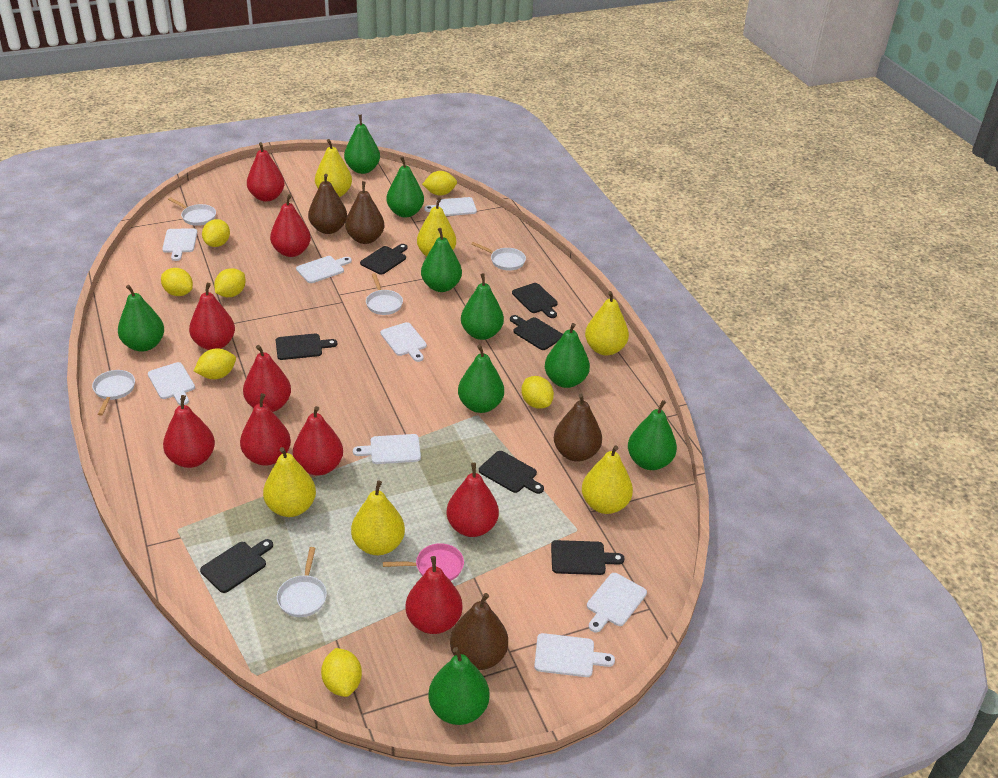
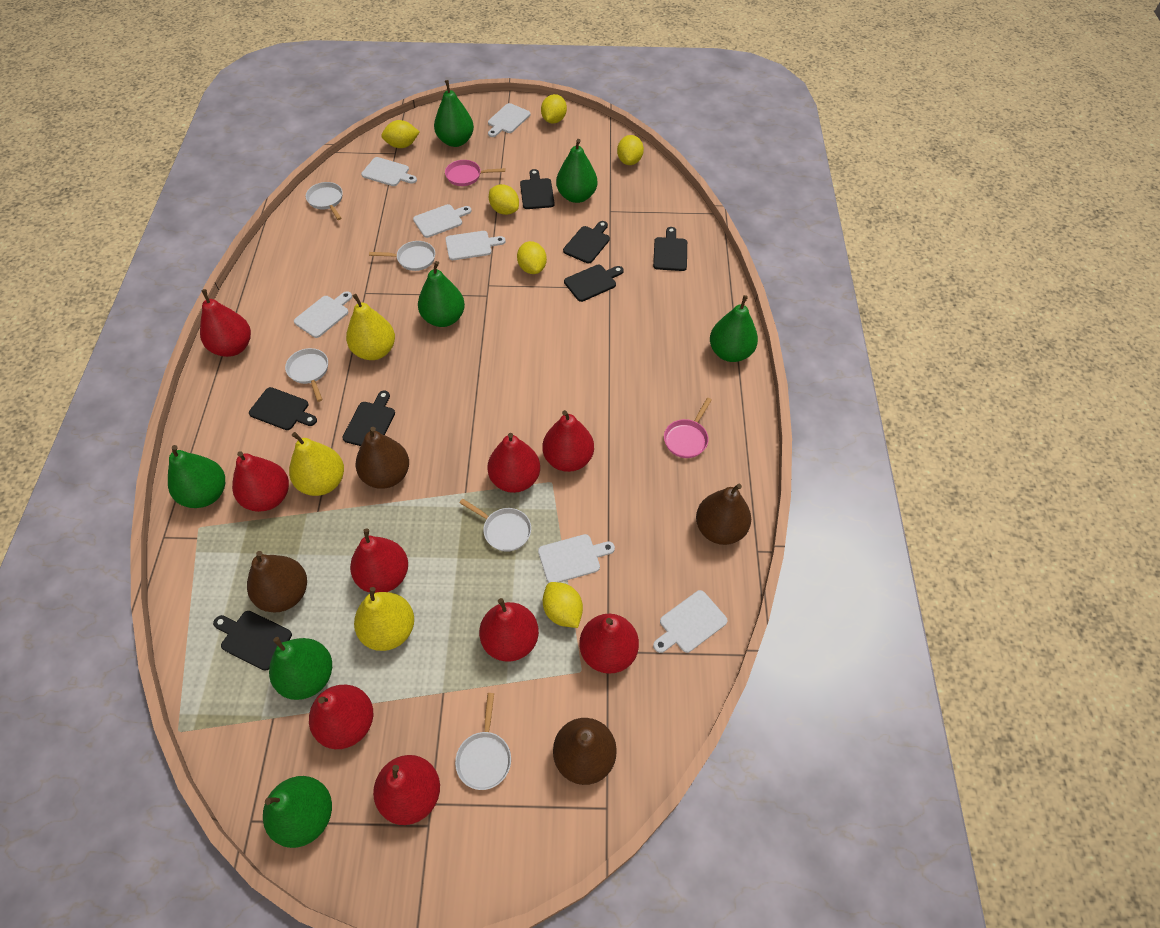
green pear: [118,285,164,352] [344,115,380,174] [387,157,424,218] [421,228,462,292] [428,647,490,725] [458,345,504,413] [461,273,504,340] [545,323,590,388] [628,400,677,470] = 9 -> [168,445,225,508] [263,776,332,848] [269,637,332,700] [418,261,465,327] [434,80,474,147] [556,139,597,203] [710,295,758,362] = 7
pink pan: [383,543,464,581] = 1 -> [445,160,505,186] [664,398,712,458] = 2
white cutting board: [148,362,195,405] [162,228,198,261] [296,256,352,283] [353,434,421,464] [380,322,427,362] [425,197,477,216] [534,633,615,677] [587,573,647,632] = 8 -> [294,291,352,338] [361,157,417,186] [413,204,472,238] [445,231,505,260] [488,103,531,137] [538,534,615,583] [653,590,728,653] = 7
yellow lemon: [161,268,193,296] [194,348,236,379] [202,219,230,247] [214,268,246,297] [321,648,362,697] [422,171,457,196] [521,376,554,409] = 7 -> [381,120,419,148] [489,184,519,215] [517,241,547,274] [541,94,567,124] [543,582,583,628] [617,135,644,165] = 6
yellow pear: [263,447,316,517] [315,139,352,197] [351,480,405,555] [417,197,456,257] [582,445,633,514] [585,291,629,356] = 6 -> [289,432,344,496] [346,294,395,360] [354,587,414,651] = 3

